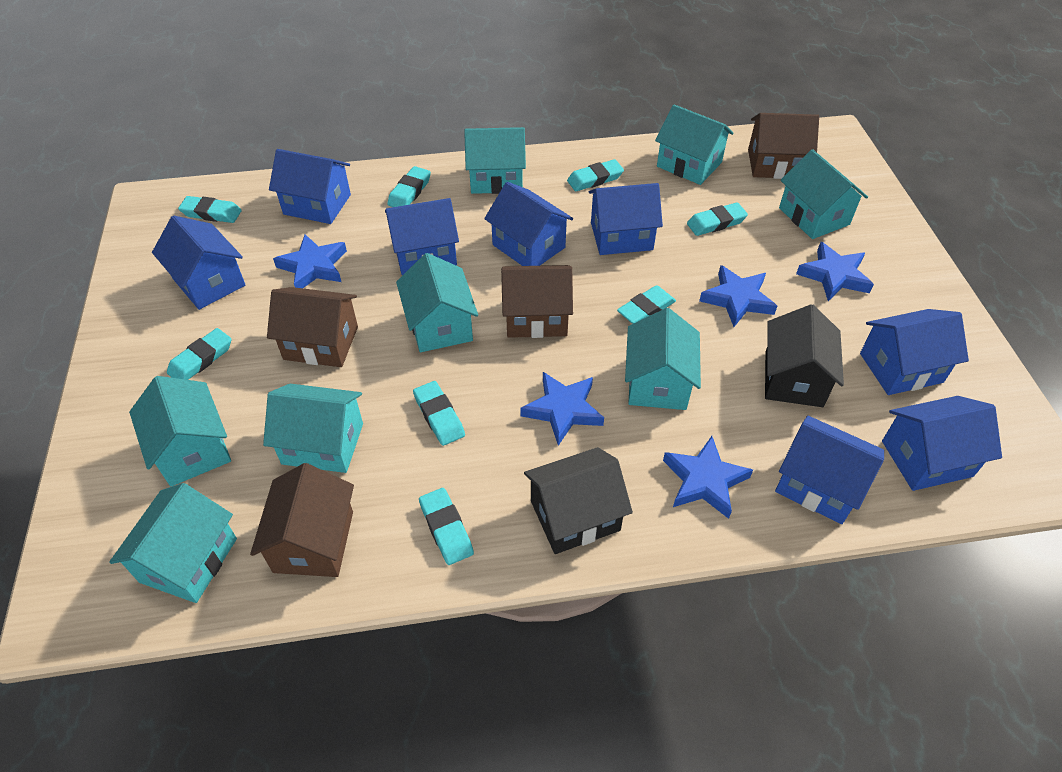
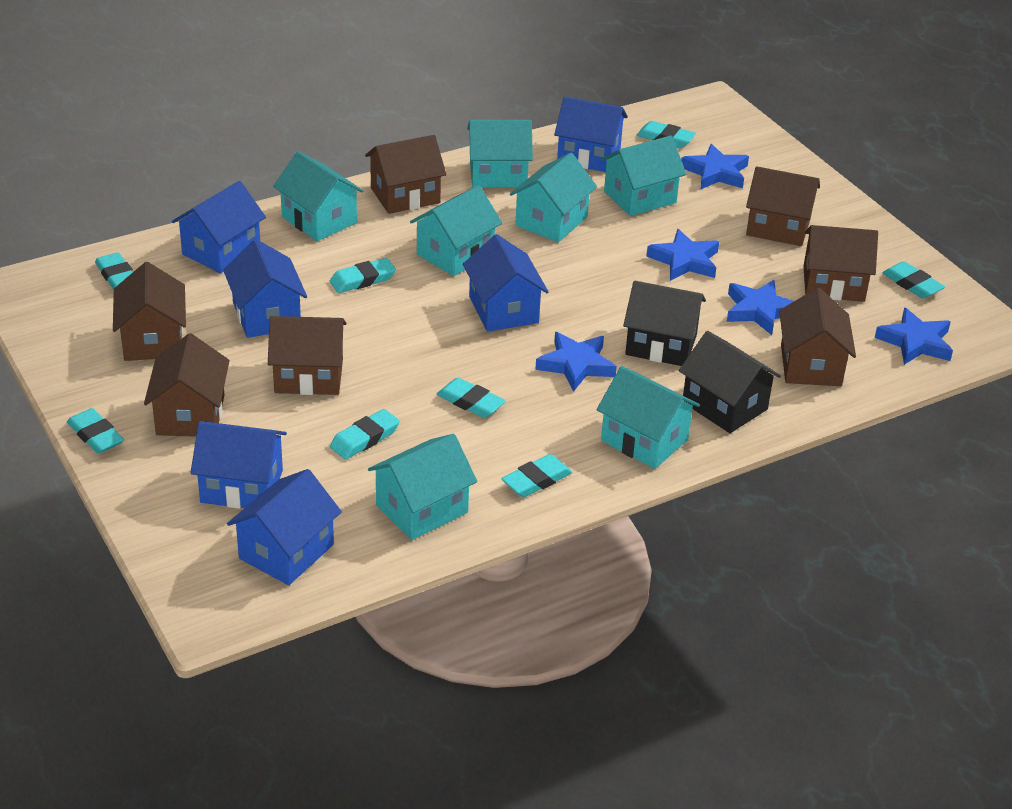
blue house: [152,216,245,310] [269,149,351,224] [385,198,459,275] [484,182,573,266] [589,183,663,255] [775,416,884,524] [860,309,969,395] [882,396,1002,491] = 8 -> [172,181,266,273] [191,421,287,509] [223,239,307,338] [227,469,342,585] [463,234,549,332] [554,97,628,172] = 6
brown house: [250,463,354,577] [267,287,358,367] [501,265,573,338] [748,113,819,179] = 4 -> [113,262,186,361] [144,333,229,437] [268,316,346,395] [365,135,446,214] [746,166,820,246] [779,288,856,386] [803,225,878,302] = 7
turquoise house: [109,483,237,603] [129,376,231,486] [263,384,363,473] [396,253,478,352] [464,127,526,194] [625,308,701,410] [655,104,733,185] [779,149,868,239] = 8 -> [273,151,363,241] [368,434,477,540] [410,185,502,276] [467,120,533,188] [510,153,597,242] [597,366,700,469] [601,135,686,216] = 7

